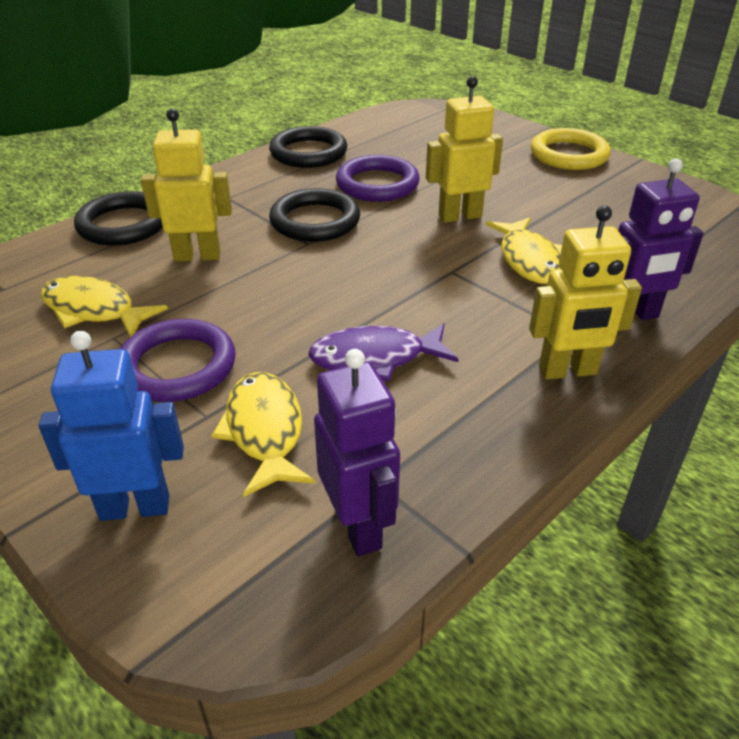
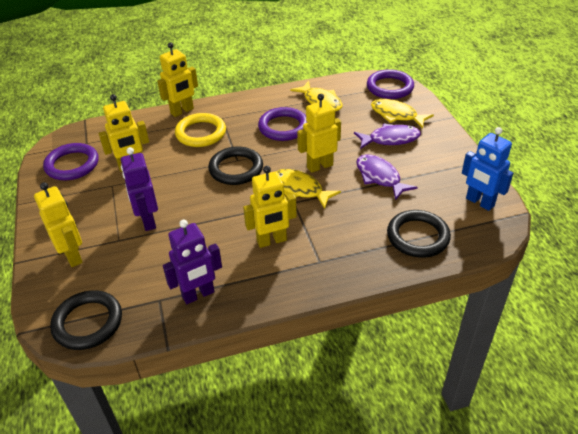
purple fish: [308,323,459,382] = 1 -> [354,123,421,149] [356,154,418,200] = 2
purple ring: [120,319,236,402] [336,155,420,202] = 2 -> [43,143,99,181] [258,107,308,141] [367,69,414,99] = 3
yellow robot: [141,108,232,262] [426,76,503,223] [529,206,642,380] = 3 -> [34,182,83,267] [98,94,149,172] [157,42,198,117] [243,166,297,248] [297,94,341,173] = 5

